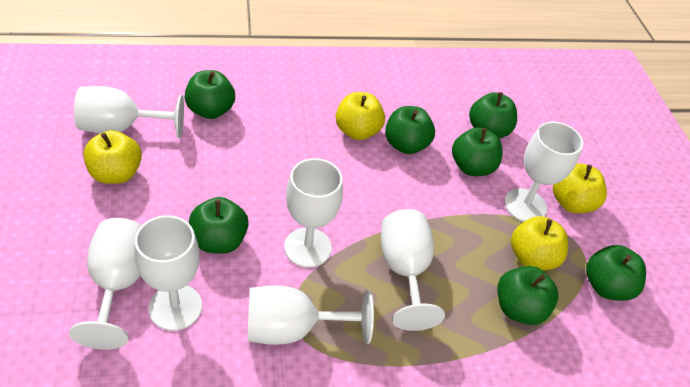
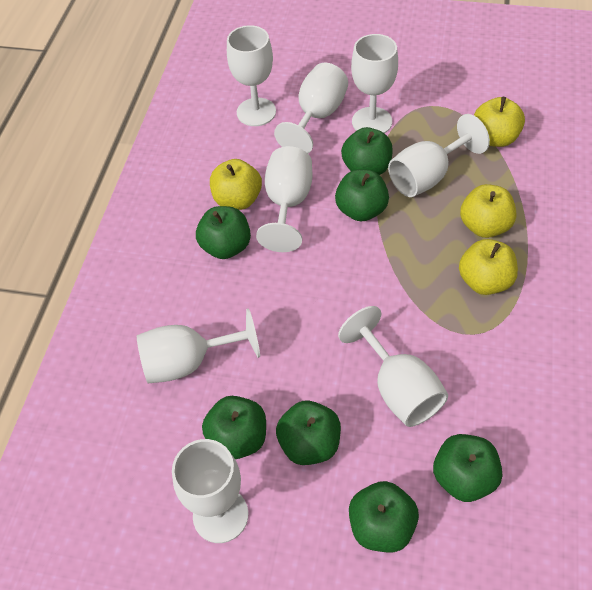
white goblet: [69,218,141,350] [74,86,184,138] [134,215,202,331] [247,285,374,345] [284,158,343,268] [381,209,445,331] [504,122,583,222] = 7 -> [137,308,260,383] [172,439,249,543] [227,25,276,126] [256,146,312,252] [274,63,348,153] [338,306,448,427] [351,34,398,133] [388,114,490,197] = 8

